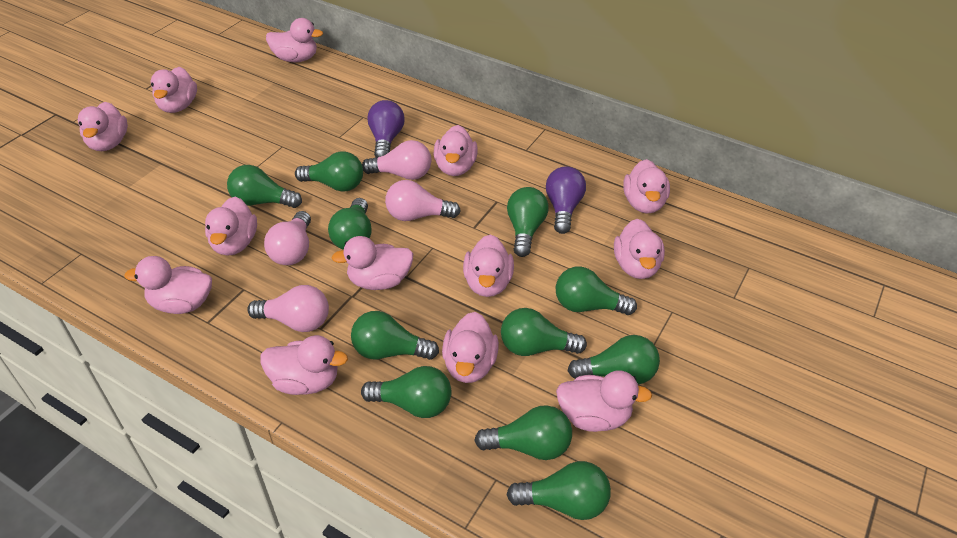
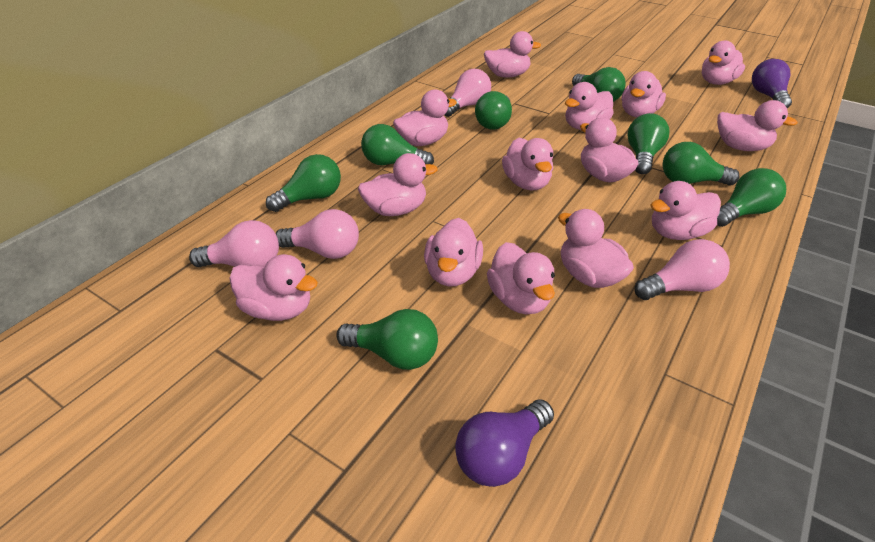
green light bulb: [227,165,302,208] [295,151,363,192] [328,198,372,250] [351,311,439,360] [361,366,451,418] [474,405,572,460] [501,308,587,356] [506,461,611,520] [507,187,549,257] [556,267,637,315] [568,335,660,384] = 11 -> [266,154,341,212] [336,309,438,370] [361,124,434,165] [475,91,512,130] [572,67,626,102] [627,113,669,174] [662,142,740,185] [717,168,786,227] = 8
pink duck: [78,102,128,151] [124,256,212,314] [151,67,197,113] [205,197,257,256] [261,335,348,395] [266,18,323,62] [332,236,413,290] [434,125,478,176] [442,312,499,383] [463,234,514,297] [556,370,652,432] [614,219,665,279] [623,159,670,214] = 13 -> [229,254,318,321] [358,153,438,216] [393,89,457,146] [424,218,483,286] [484,31,541,77] [487,242,555,314] [502,138,553,190] [558,209,634,288] [565,82,614,130] [580,118,638,182] [622,71,666,117] [650,181,721,240] [702,40,745,85] [717,100,798,151] = 14

